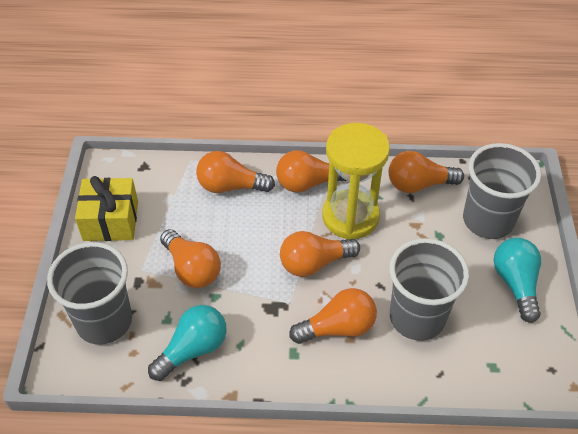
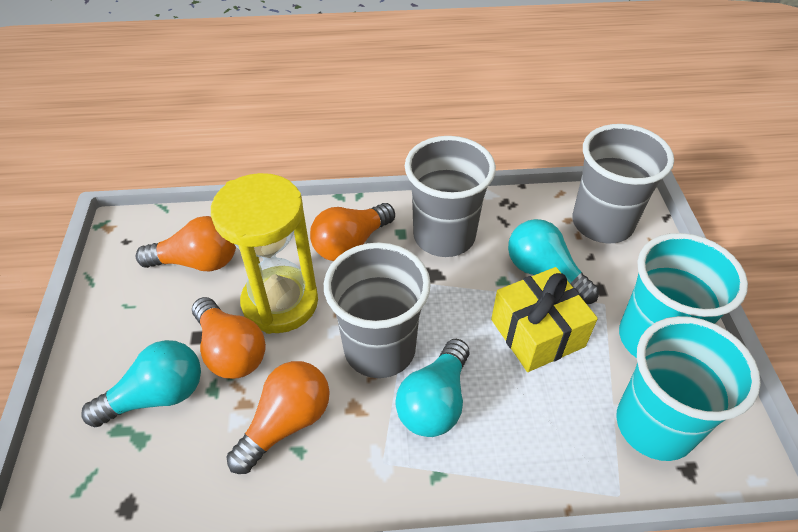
orange light bulb: [160,229,221,288] [196,151,275,193] [276,150,347,193] [280,231,360,277] [289,288,377,344] [389,151,464,193] = 6 -> [136,216,236,271] [192,297,266,379] [227,361,330,474] [310,203,395,261] = 4
turquoise cup: none = 0 -> [616,316,761,461] [619,233,748,358] = 2
turquoise light bulb: [148,305,227,381] [493,238,541,323] = 2 -> [81,340,201,427] [396,339,469,437] [508,219,599,304] = 3

